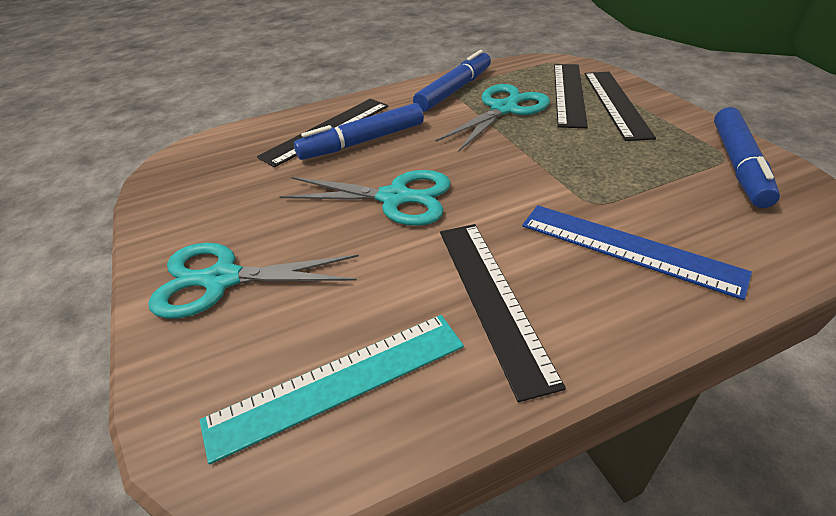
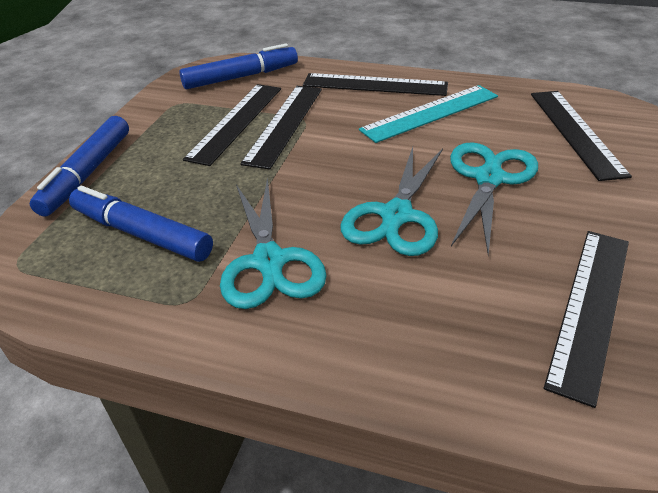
black ruler: [257,99,388,167] [440,224,566,402] [554,64,588,128] [585,72,656,141] = 4 -> [183,84,281,166] [240,86,322,170] [303,73,448,96] [531,91,632,181] [544,231,629,408] = 5
blue ruler: [522,205,752,300] = 1 -> none = 0

